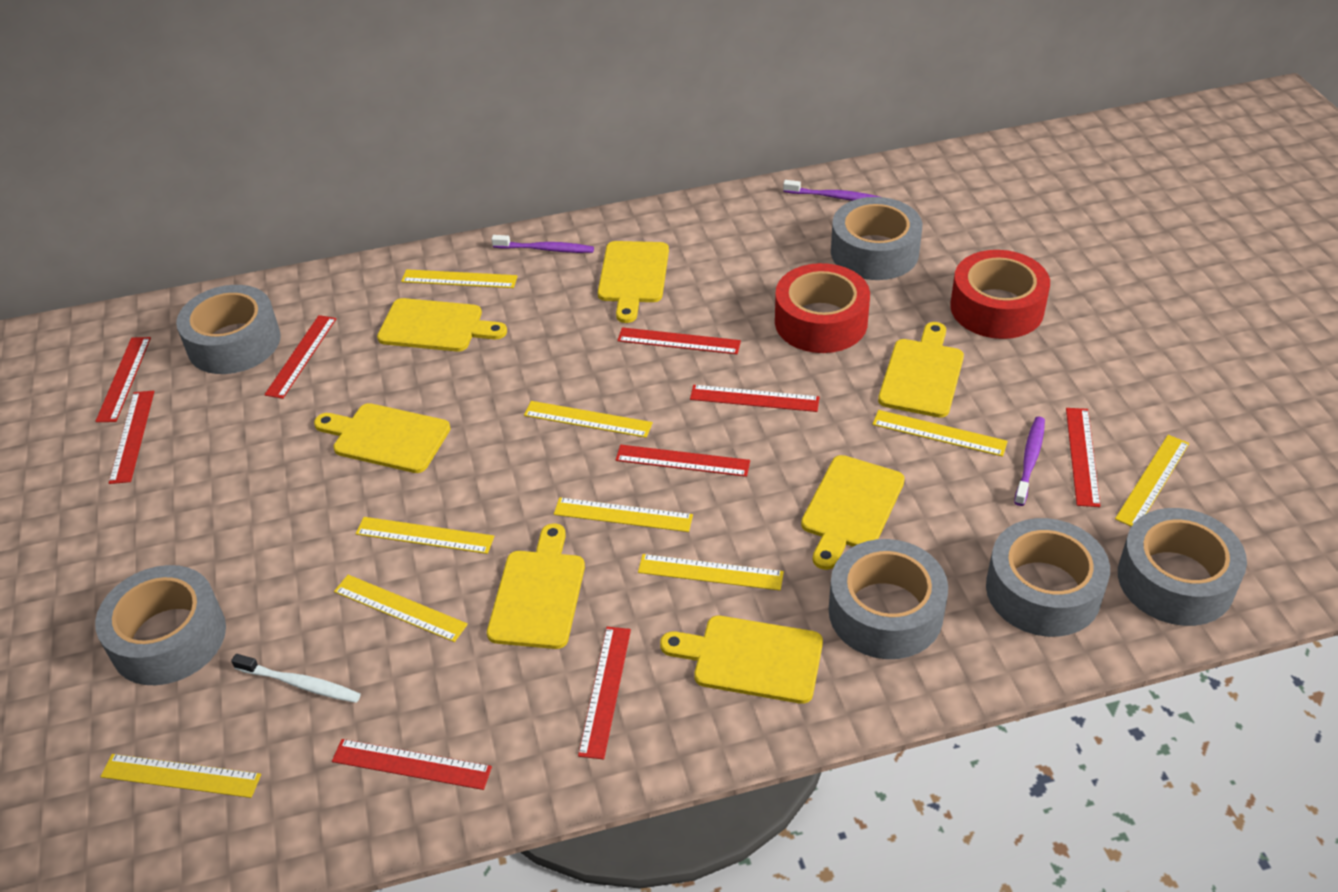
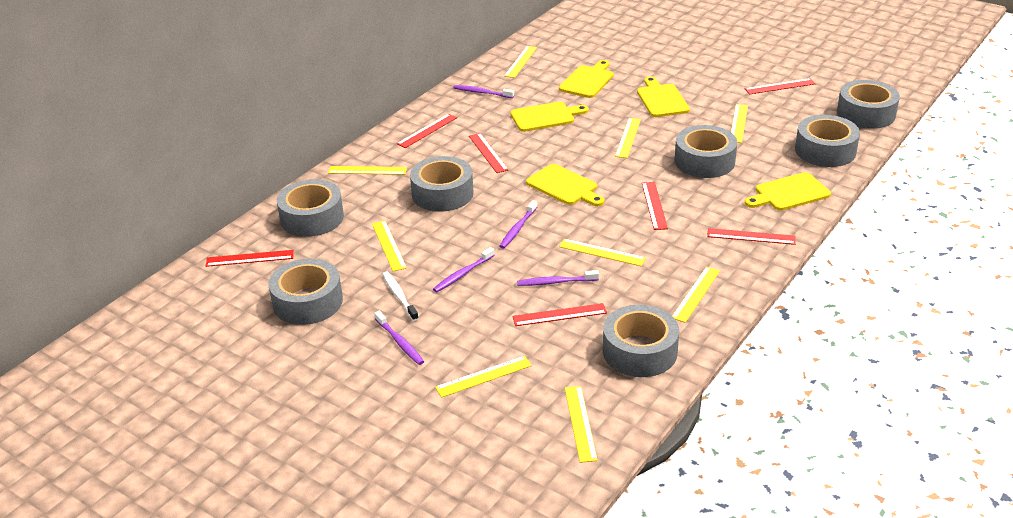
grey tape: [95,565,226,685] [176,285,281,374] [829,539,948,659] [831,197,922,280] [986,518,1110,637] [1118,508,1247,626] = 6 -> [268,259,343,325] [277,179,344,237] [410,156,474,212] [603,305,679,377] [675,125,737,178] [795,115,860,167] [837,80,900,129] = 7
purple toothbrush: [491,235,594,253] [783,180,879,201] [1014,417,1045,506] = 3 -> [374,311,424,365] [433,247,495,292] [453,85,514,98] [499,200,537,248] [517,270,599,286] = 5
red ruler: [95,337,151,422] [109,391,154,484] [264,315,336,399] [332,739,492,790] [578,627,631,760] [616,445,750,477] [617,327,741,354] [690,385,820,412] [1066,408,1101,507] = 9 -> [206,250,294,267] [397,114,457,148] [469,133,508,173] [512,303,607,326] [642,182,668,230] [707,228,796,245] [745,78,816,95] = 7
red tape: [775,263,870,353] [950,250,1050,339] = 2 -> none = 0
yellow cutting board: [314,403,451,473] [377,298,507,352] [487,523,585,649] [598,241,669,323] [660,616,823,704] [801,455,905,570] [878,322,964,418] = 7 -> [510,102,589,132] [526,164,605,206] [559,60,614,98] [637,76,690,117] [745,172,831,211] = 5

